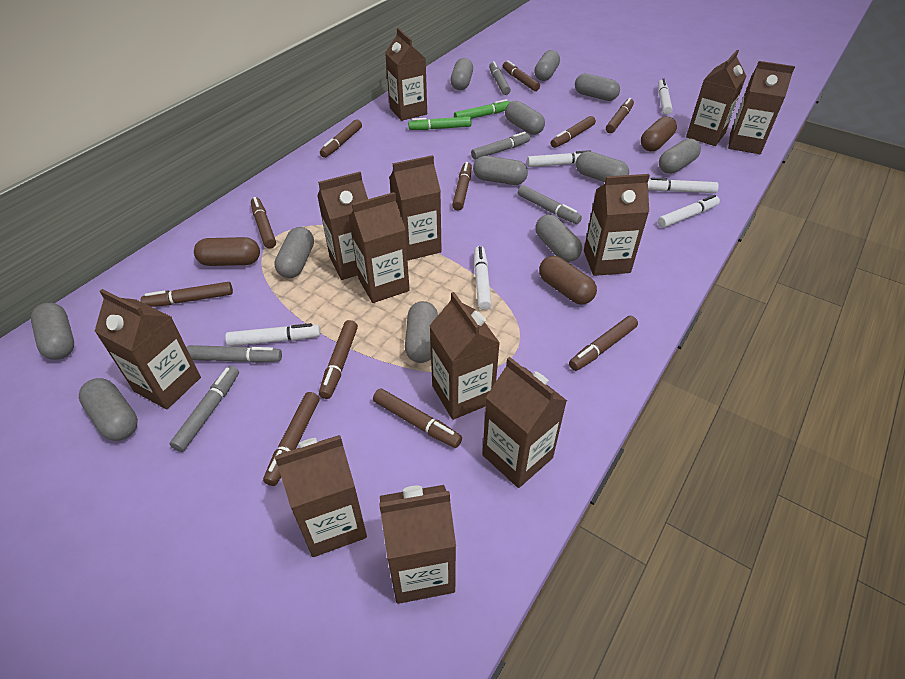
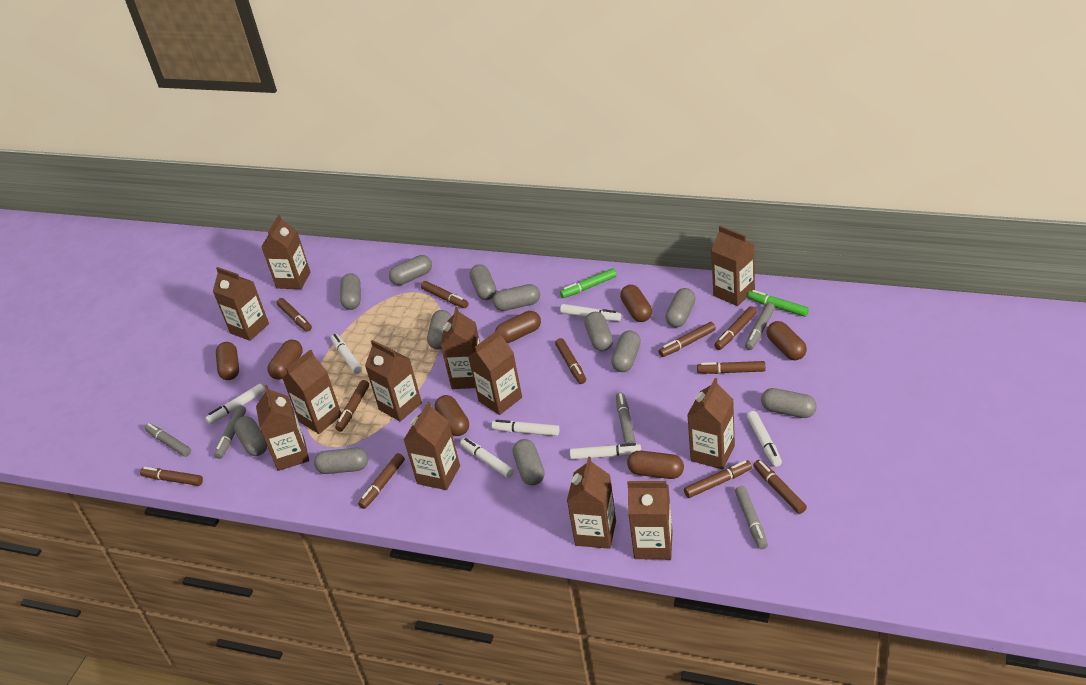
brown capsule: [194,237,260,266] [539,256,597,304] [641,116,677,151] = 3 -> [216,342,239,380] [268,340,303,379] [435,395,469,436] [495,311,541,343] [620,285,652,322] [627,451,684,479] [767,321,807,360] = 7
white marker: [225,323,320,346] [474,246,492,310] [527,150,591,167] [648,178,719,193] [658,78,672,115] [658,195,720,228] = 6 -> [205,384,265,424] [331,334,362,374] [460,438,514,478] [492,420,560,436] [560,304,621,321] [570,443,641,460] [747,411,782,467] = 7

